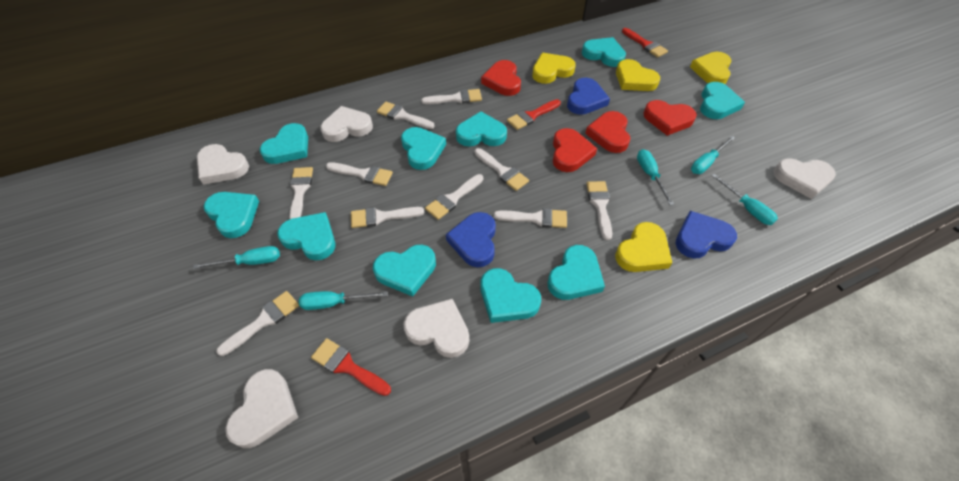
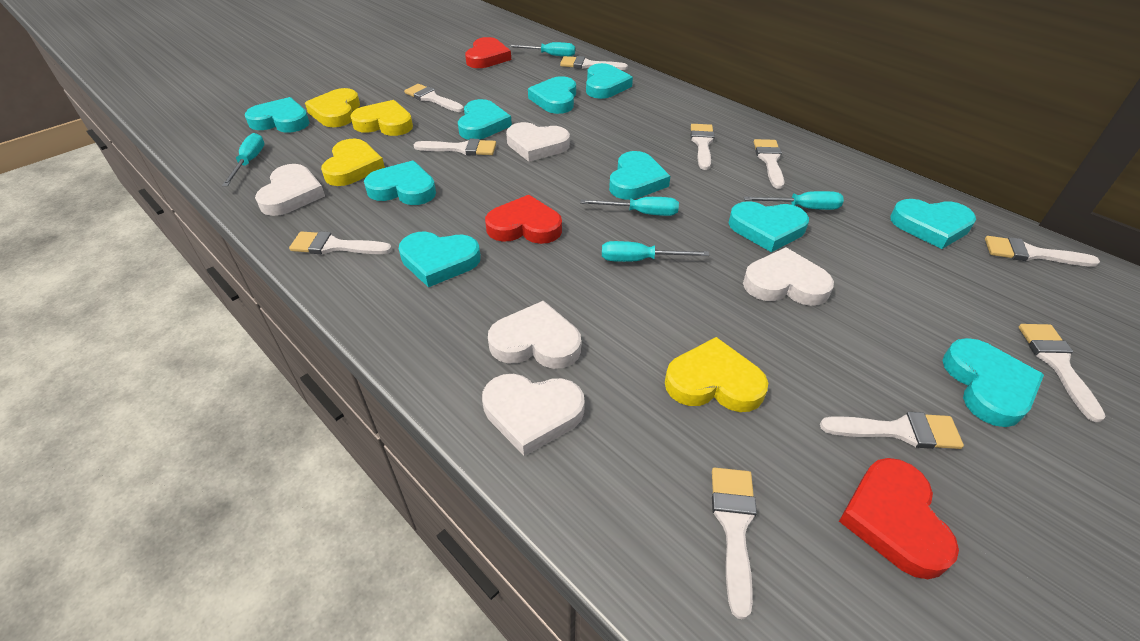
blue heart: [446,212,496,267] [567,78,610,115] [676,211,737,258] = 3 -> none = 0
red brush: [311,338,391,396] [507,99,561,130] [622,28,668,57] = 3 -> none = 0
red heart: [481,60,521,96] [553,128,597,172] [585,111,630,153] [643,100,697,136] = 4 -> [465,37,511,68] [485,195,562,244] [839,458,959,579] = 3

